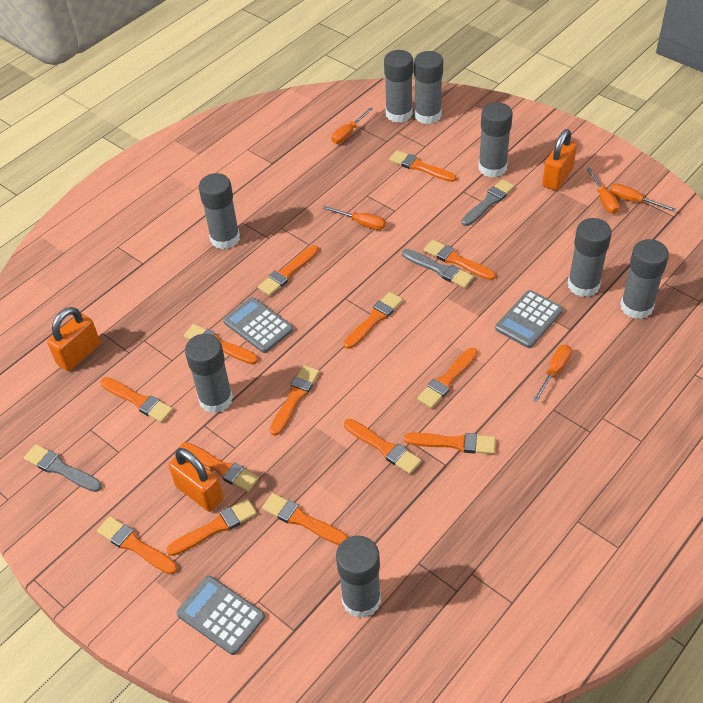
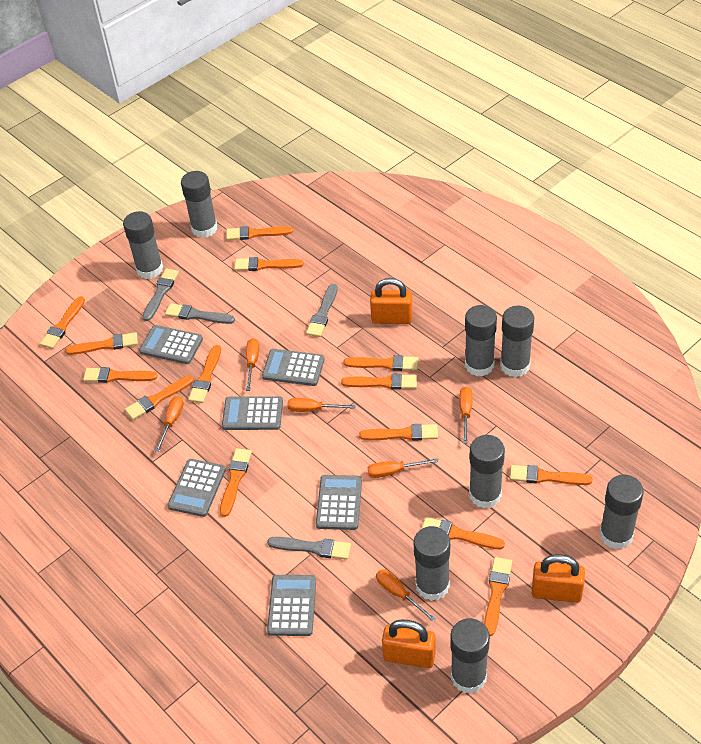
grey brush: [24,444,102,492] [402,249,474,288] [461,179,515,226] = 3 -> [143,268,179,321] [165,303,235,324] [267,537,351,560] [306,284,338,337] = 4
grey calculator: [176,576,265,655] [223,297,293,353] [495,290,563,348] = 3 -> [139,325,203,364] [167,459,226,517] [222,396,283,430] [262,349,325,386] [267,575,316,636] [316,475,362,530] = 6
orange screwdriver: [323,206,386,230] [332,108,373,144] [533,345,572,402] [586,167,620,214] [610,184,676,211] = 5 -> [155,396,184,452] [246,338,259,391] [288,398,356,412] [368,458,439,478] [376,570,436,622] [460,387,473,444] = 6

